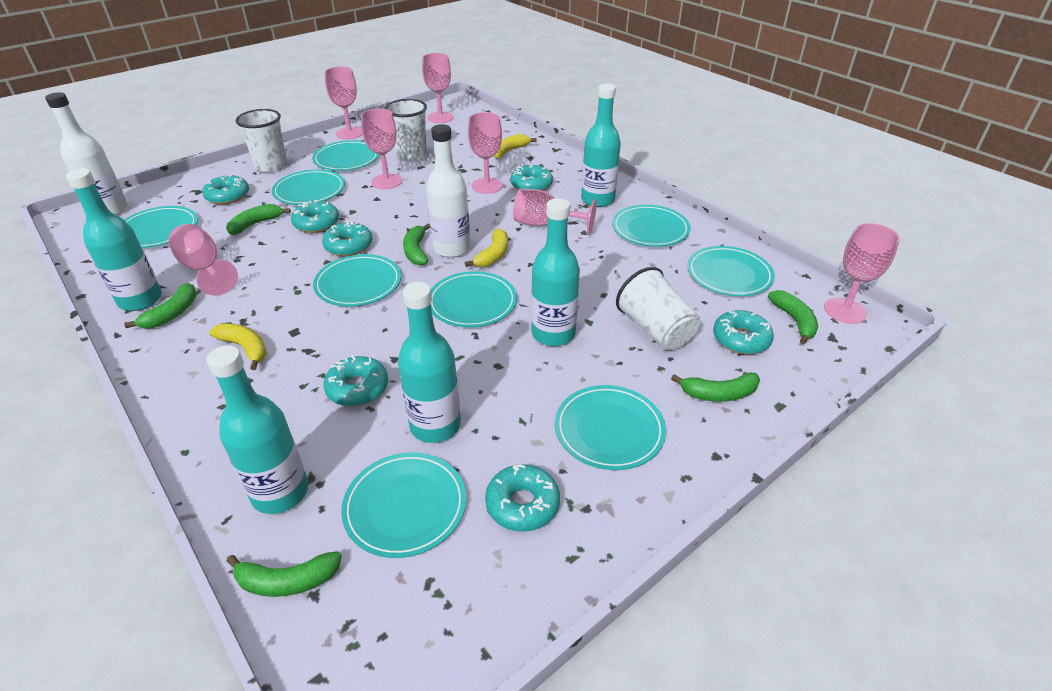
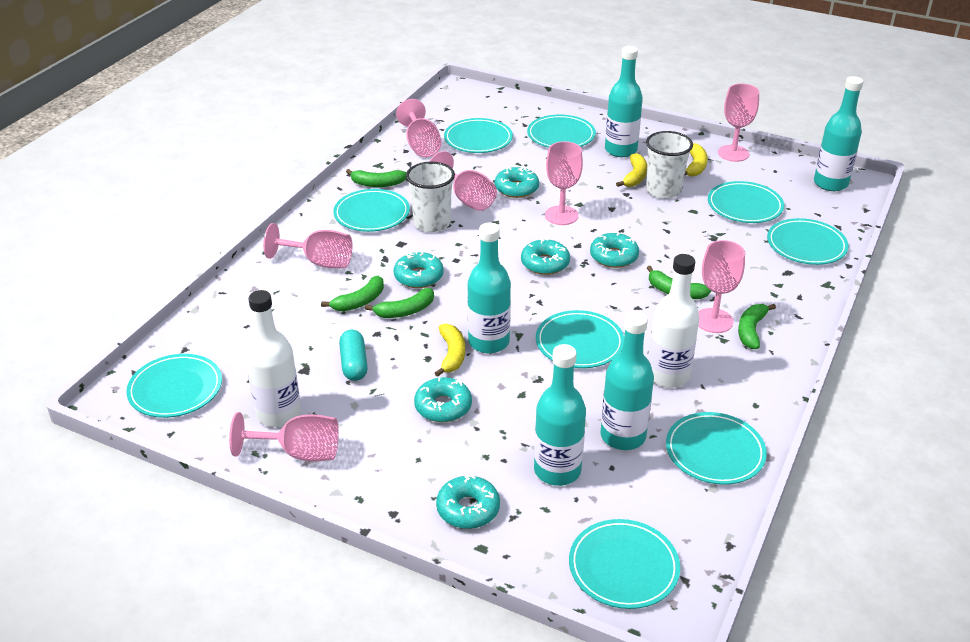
green banana: [124,283,197,328] [226,204,291,235] [227,551,342,597] [403,224,430,266] [671,372,760,402] [768,290,818,344] = 6 -> [321,276,384,312] [346,169,407,187] [365,288,434,318] [647,266,711,299] [738,304,776,349] = 5
turquoise capsule: none = 0 -> [339,330,368,381] = 1
turquoise donut: [202,174,249,205] [291,200,339,233] [322,221,372,256] [323,355,388,406] [485,464,560,532] [510,164,553,191] [713,310,774,354] = 7 -> [394,251,444,288] [414,377,472,422] [436,475,500,529] [495,166,539,198] [521,238,570,275] [590,233,639,268] = 6
white cup: [236,109,288,172] [385,99,427,161] [616,267,700,350] = 3 -> [406,162,455,232] [646,131,693,199] = 2

